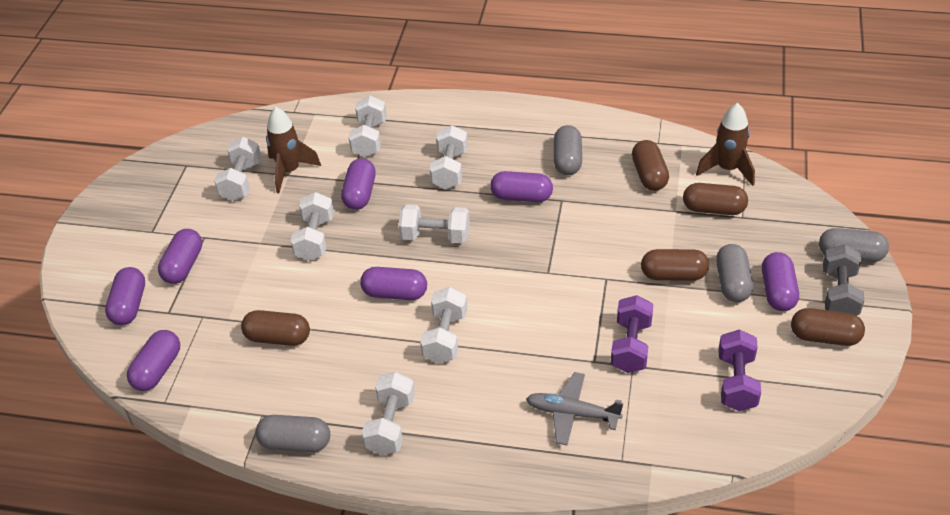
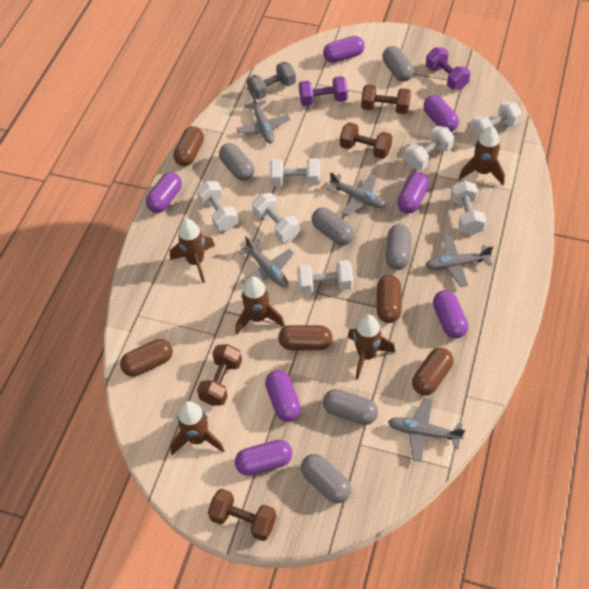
brown dumbbell: none = 0 -> [197,344,242,406] [208,489,277,541] [340,122,392,159] [361,85,411,114] = 4
brown rocket: [266,107,321,193] [696,103,755,186] = 2 -> [170,219,215,283] [170,401,225,455] [236,276,285,334] [348,315,395,380] [459,126,505,185] = 5
grey capsule: [255,415,330,452] [554,125,582,175] [716,244,753,302] [819,228,889,262] = 4 -> [219,143,254,181] [301,454,351,503] [312,207,354,245] [323,389,378,425] [382,46,414,82] [386,224,411,270] = 6
grey plane: [526,372,623,445] = 1 -> [236,93,290,143] [238,236,294,287] [326,172,386,216] [388,398,465,462] [425,236,493,287] = 5

